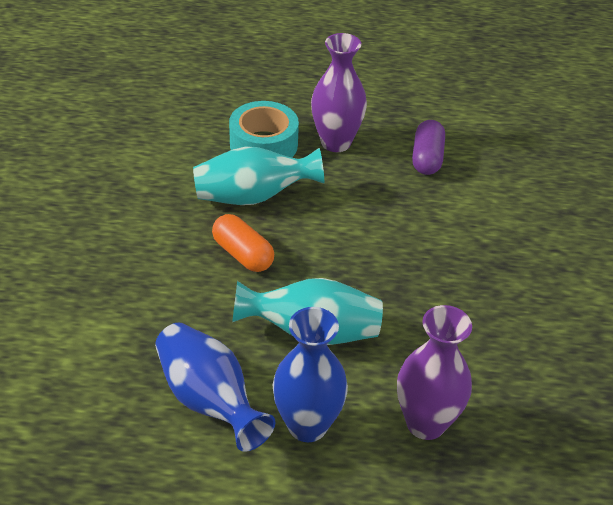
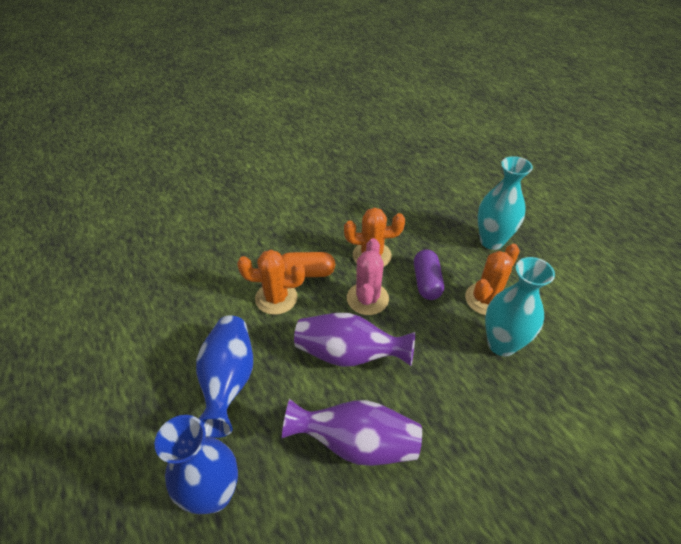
orange cactus: none = 0 -> [237,250,305,315] [344,208,405,267] [465,244,520,315] = 3
pink cactus: none = 0 -> [347,238,389,315] = 1
turquoise tape: [229,101,299,157] = 1 -> none = 0

